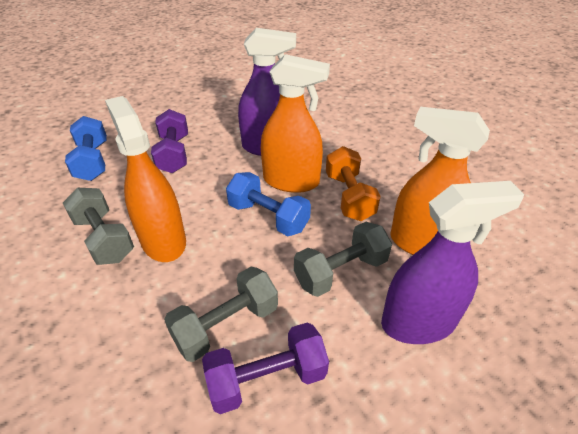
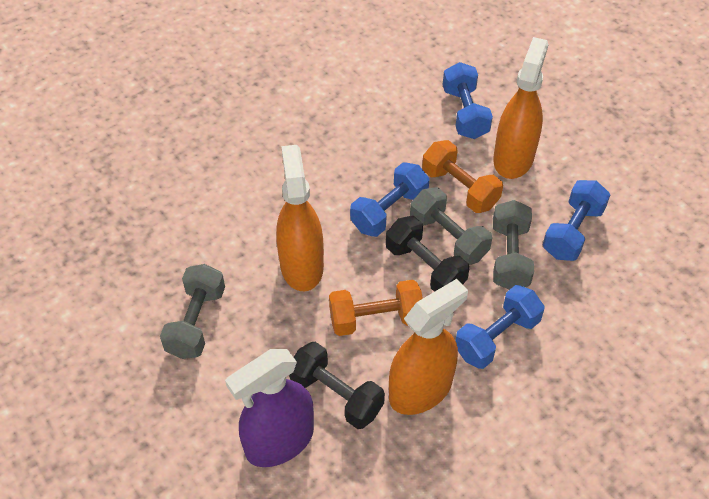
black dumbbell: none = 0 -> [289,342,385,429] [386,216,469,292] = 2
blue dumbbell: [65,116,107,181] [226,172,311,236] = 2 -> [350,162,430,237] [443,62,493,139] [456,285,545,369] [543,180,610,261] = 4
orange dumbbell: [326,146,381,221] = 1 -> [329,280,423,336] [422,140,503,213] = 2
purple dumbbell: [151,109,188,173] [202,322,329,414] = 2 -> none = 0
purple spray bottle: [238,28,296,156] [381,181,524,344] = 2 -> [225,349,314,467] = 1

